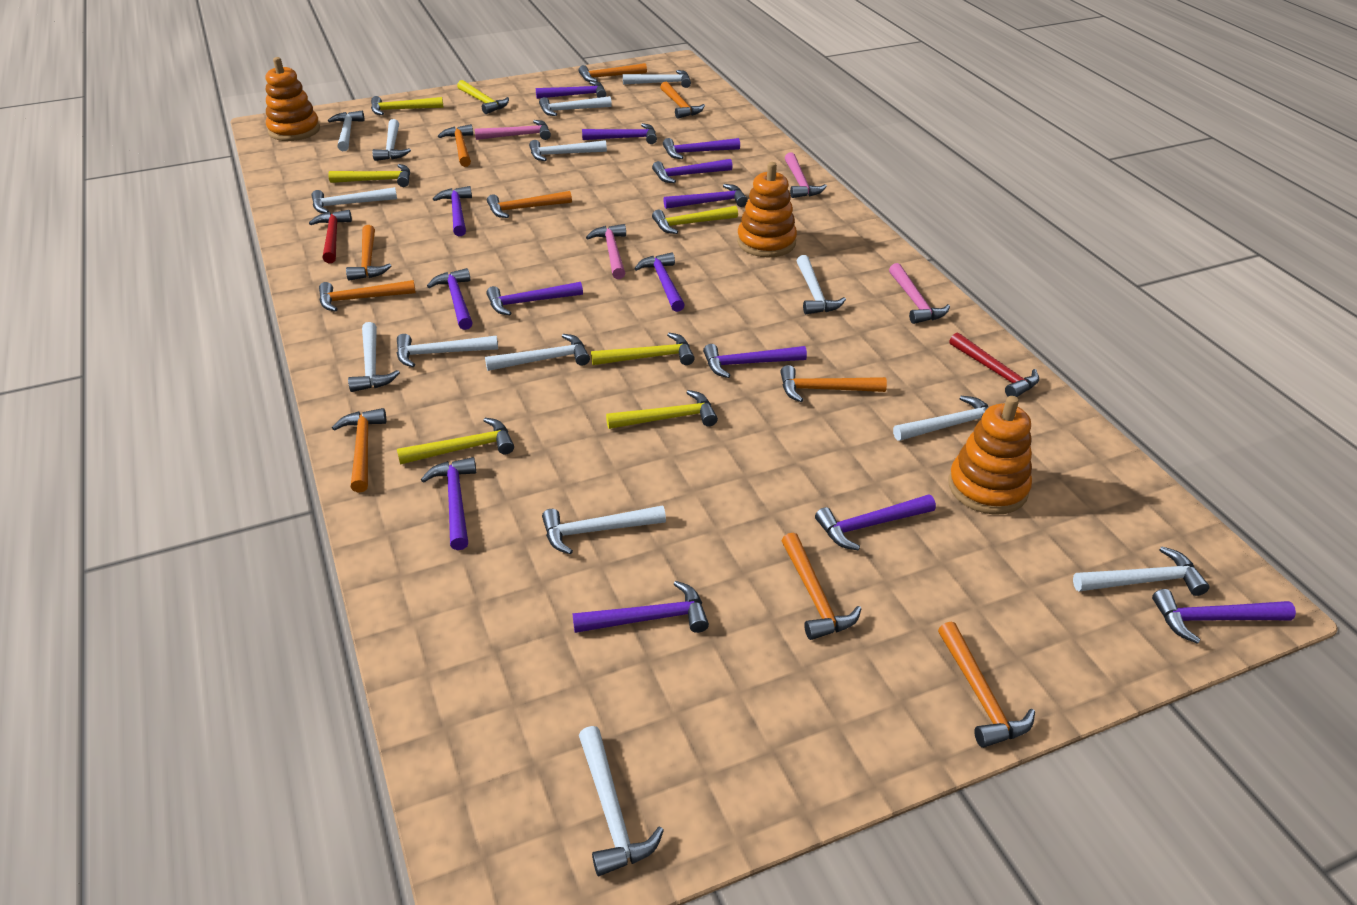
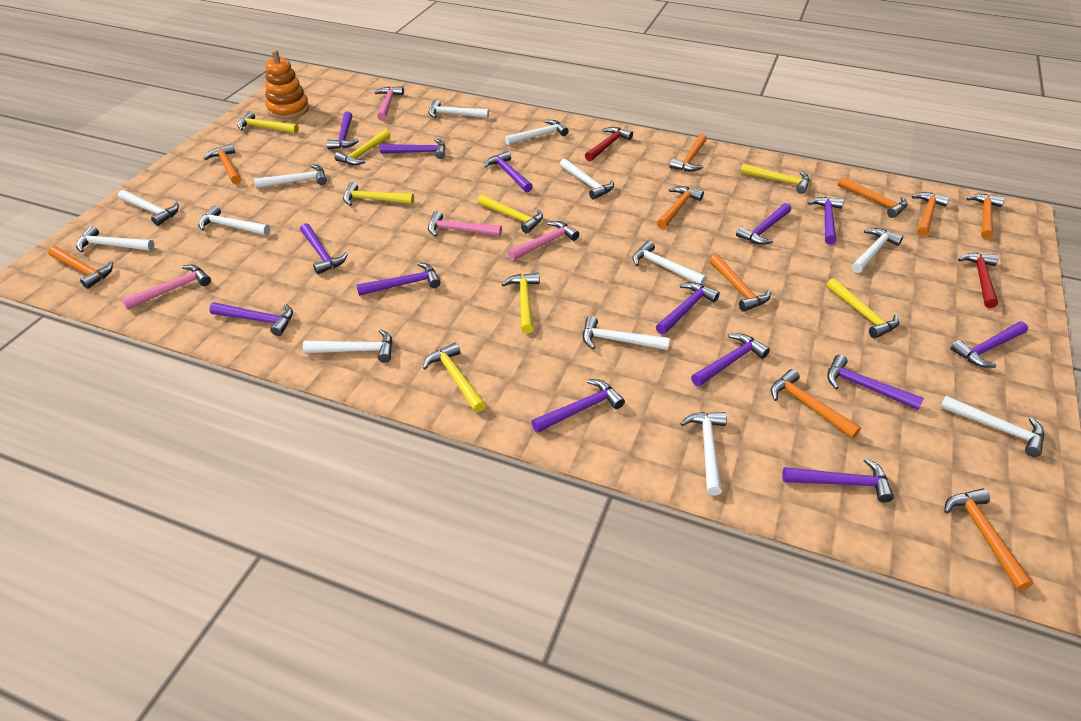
orange stacking toy: [266,57,320,141] [737,162,797,258] [949,396,1032,515] = 3 -> [265,50,309,119] = 1
white hammer: [312,187,397,213] [328,111,364,151] [348,322,400,392] [372,119,411,161] [397,334,498,367] [485,334,590,371] [529,140,607,161] [539,96,612,116] [542,505,666,554] [579,726,664,876] [623,70,691,88] [797,255,846,314] [893,396,989,441] [1073,546,1210,596] = 14 -> [76,226,154,253] [118,190,179,226] [198,205,270,235] [254,165,327,189] [303,329,392,363] [428,100,489,118] [505,120,568,145] [559,159,614,200] [583,316,670,350] [632,241,707,285] [680,412,727,496] [851,228,903,273] [940,395,1044,457] = 13
yellow hammer: [328,164,410,187] [371,96,443,115] [397,418,514,465] [457,80,509,114] [591,333,695,365] [606,390,718,429] [652,206,738,234] = 7 -> [237,111,299,134] [334,129,390,165] [343,182,414,206] [423,342,486,412] [478,195,543,233] [501,273,540,333] [740,164,809,194] [827,278,899,339] = 8

